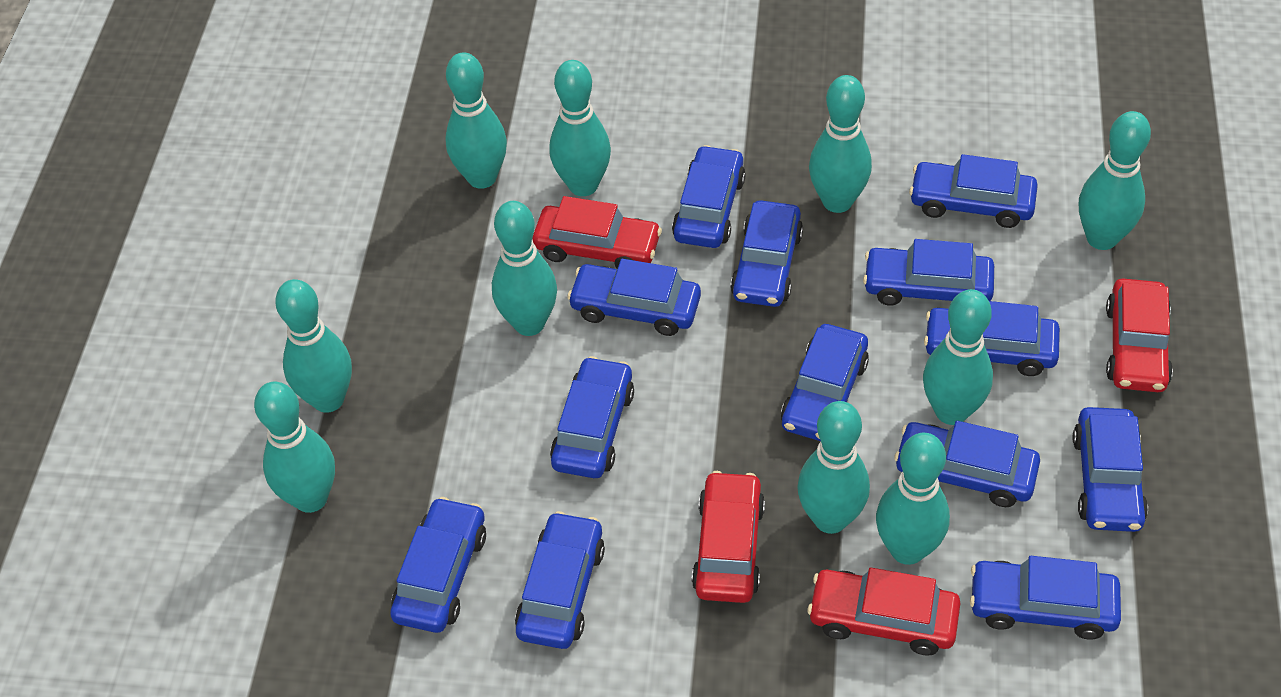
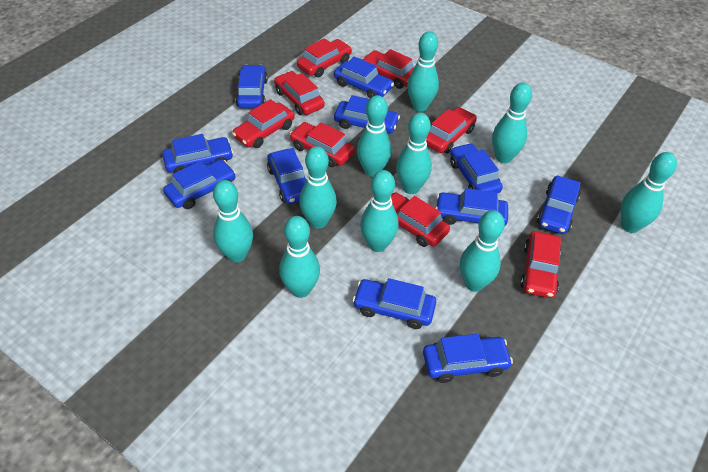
blue car: [390,497,486,633] [515,511,605,649] [550,356,634,478] [567,259,701,336] [672,145,746,248] [730,200,803,307] [781,324,869,441] [863,239,994,306] [894,421,1040,507] [909,154,1038,228] [924,301,1060,376] [970,556,1121,639] [1073,407,1148,532] = 13 -> [162,134,233,173] [163,159,236,209] [236,65,268,108] [267,148,306,204] [334,56,394,98] [334,95,400,134] [352,278,436,329] [423,334,513,383] [436,188,508,226] [450,143,503,193] [537,175,580,234] = 11
red car: [533,196,662,268] [692,471,765,603] [808,567,961,656] [1106,278,1173,392] = 4 -> [232,99,295,148] [274,71,325,115] [290,122,355,167] [297,38,352,77] [362,49,414,89] [391,192,450,247] [426,107,477,153] [520,231,561,298] = 8

